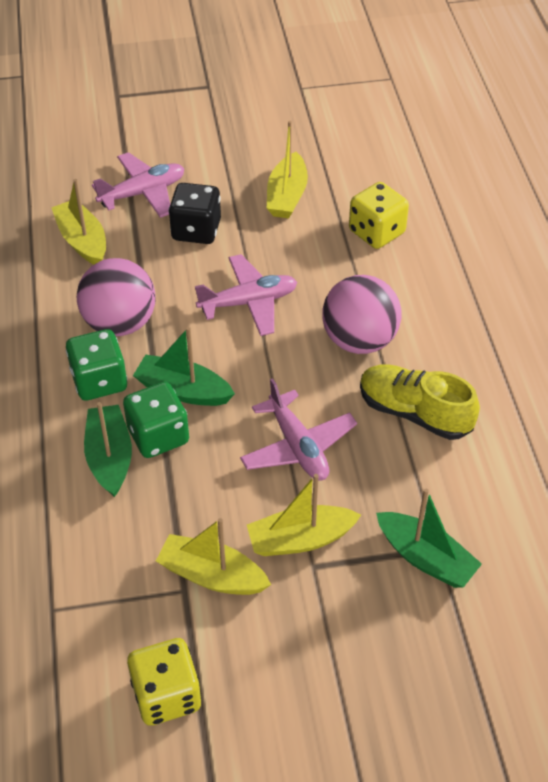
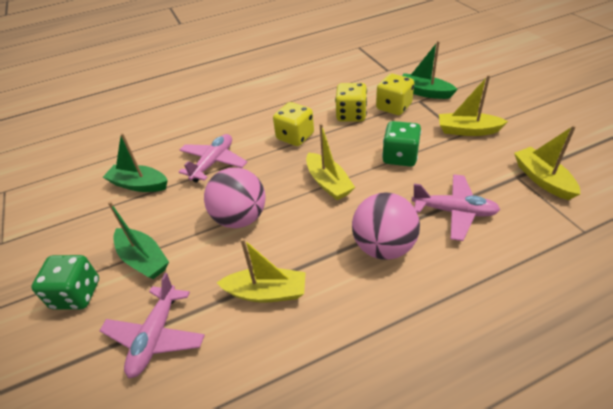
black dice: [169,183,221,244] = 1 -> none = 0
yellow dice: [127,638,201,726] [349,182,409,249] = 2 -> [273,102,314,146] [335,83,367,121] [376,73,414,115] = 3
yellow shoe: [360,364,480,440] = 1 -> none = 0

